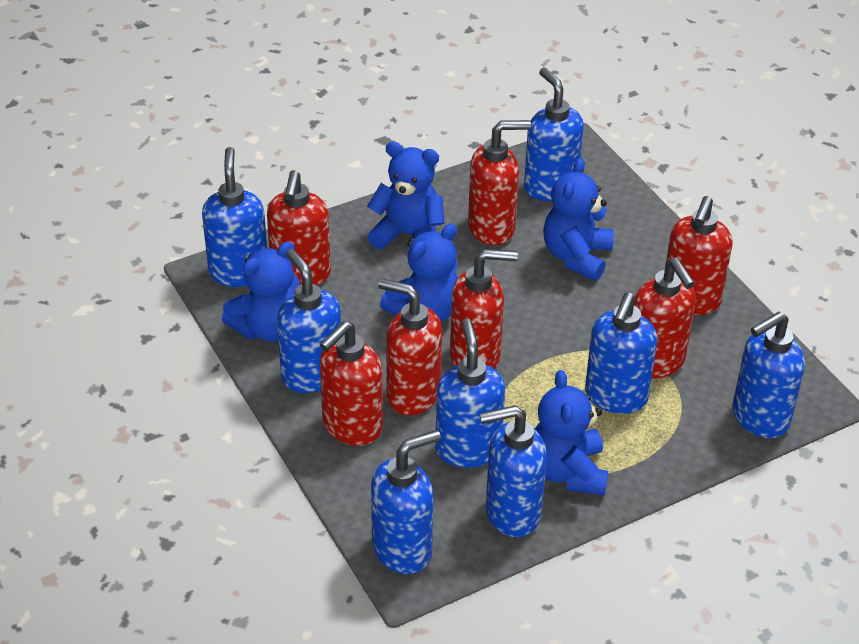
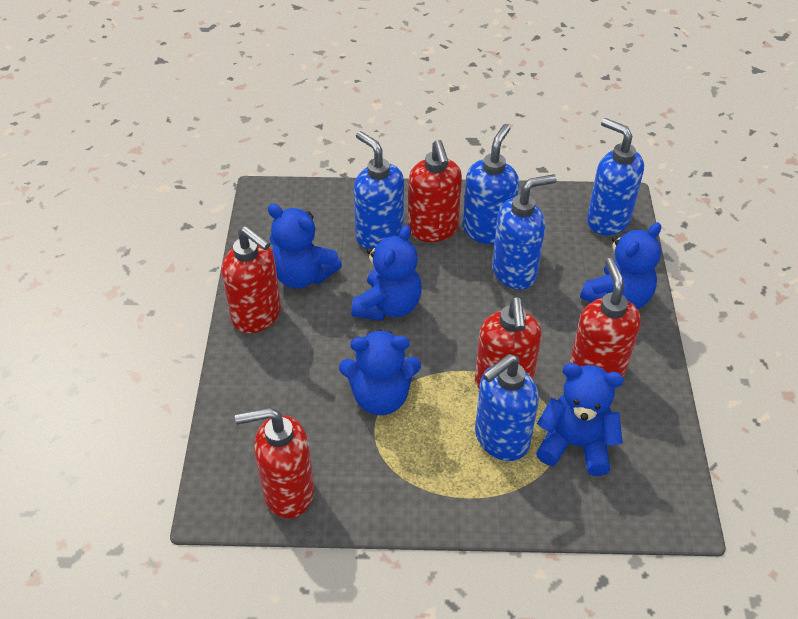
blue soap dispenser: [202,147,267,287] [277,249,341,393] [371,430,441,574] [435,318,505,468] [480,405,547,537] [524,68,584,201] [585,292,657,414] [733,312,805,438] = 8 -> [354,131,404,249] [463,124,519,245] [475,354,539,461] [492,174,557,290] [587,118,644,235] = 5
red soap dispenser: [267,170,331,286] [320,321,383,446] [378,278,442,415] [450,249,518,369] [468,120,531,245] [634,258,696,378] [666,196,733,315] = 7 -> [221,226,281,333] [235,407,314,518] [408,140,462,242] [475,297,542,388] [570,258,641,377] = 5

